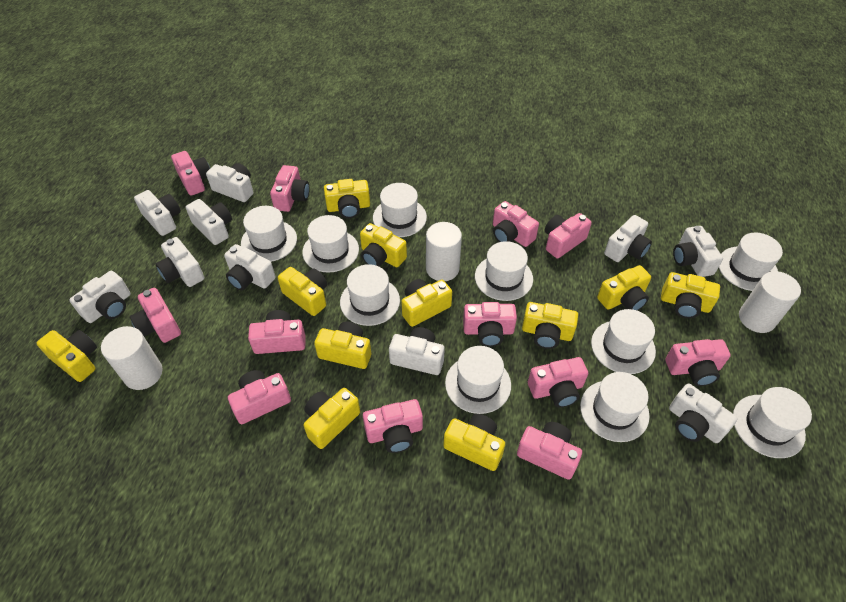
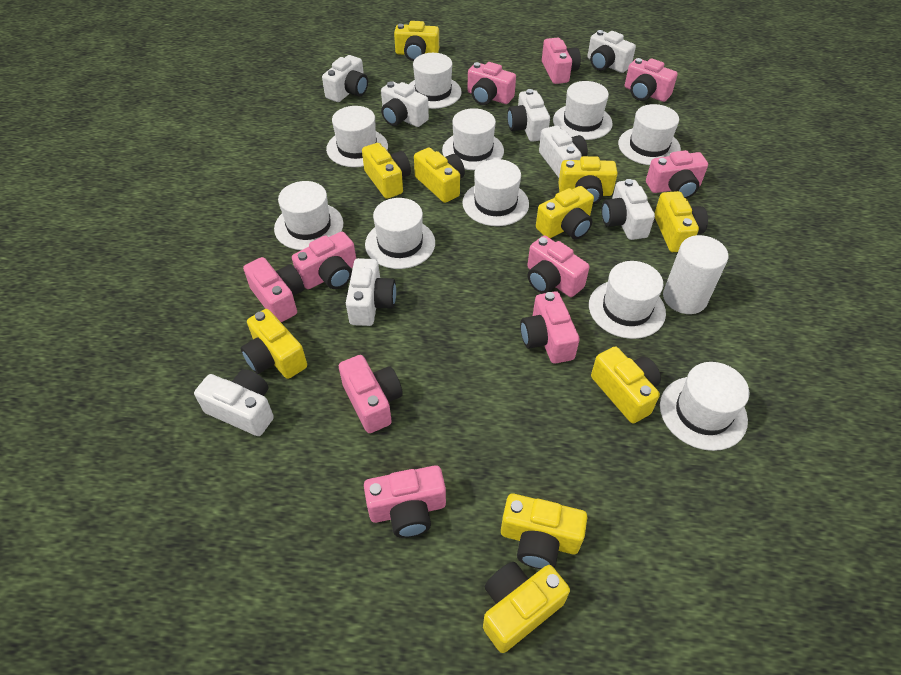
pink camera: [130,288,181,343] [171,151,210,196] [228,370,291,424] [248,310,306,354] [270,165,309,212] [363,399,423,453] [463,302,517,347] [493,201,539,247] [517,422,582,480] [528,357,588,408] [545,213,592,258] [665,339,731,386] = 12 -> [243,257,304,322] [292,232,356,289] [339,355,403,433] [364,465,446,538] [467,62,516,105] [520,291,580,364] [527,236,589,297] [542,38,581,84] [625,58,678,102] [646,150,708,199] = 10
white camera: [69,271,131,323] [134,190,181,236] [156,237,204,287] [186,199,232,245] [206,163,254,202] [224,244,276,290] [389,327,445,375] [604,215,652,262] [669,384,738,443] [673,226,723,277] = 10 -> [194,369,274,436] [322,55,368,102] [346,258,396,326] [381,81,429,127] [507,89,550,142] [539,125,588,178] [588,30,636,73] [601,179,655,240] = 8
white cylinder: [101,326,163,390] [426,222,462,281] [739,271,801,333] = 3 -> [663,235,728,314] = 1
yellow camera: [36,330,97,382] [278,267,327,316] [304,388,360,449] [314,321,371,369] [324,179,370,218] [360,223,407,267] [401,279,452,327] [443,414,505,471] [522,302,578,349] [597,265,651,311] [661,272,720,318] = 11 -> [241,309,307,379] [362,143,411,199] [394,21,439,61] [414,148,465,203] [483,562,570,653] [501,493,587,569] [536,186,594,239] [558,156,618,205] [591,346,661,423] [655,191,708,252] = 10

